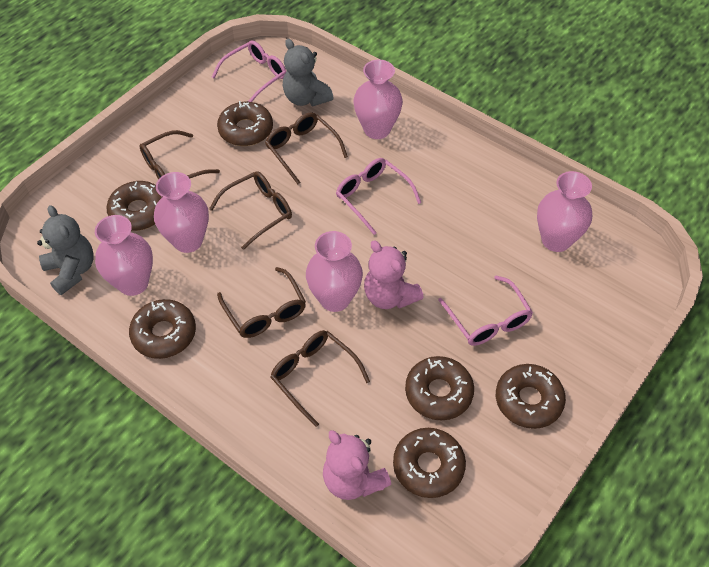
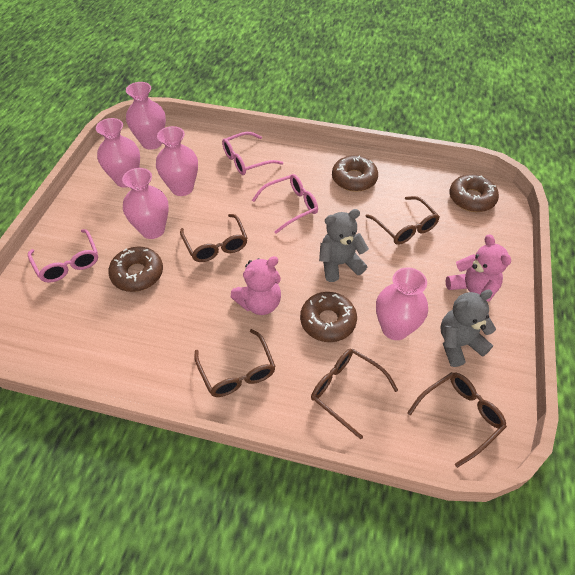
brown donut: [106,181,162,231] [129,299,196,359] [217,101,273,146] [393,428,466,498] [405,356,474,420] [496,364,566,429] = 6 -> [108,247,163,292] [300,292,357,342] [332,155,378,192] [449,174,499,212] = 4

